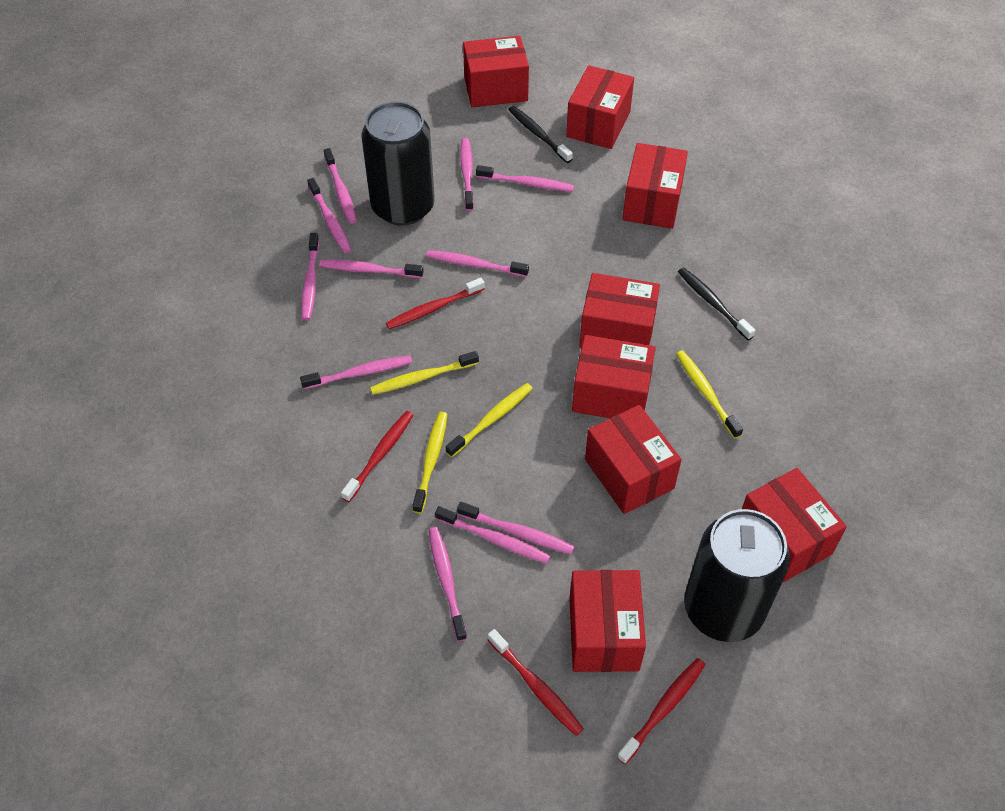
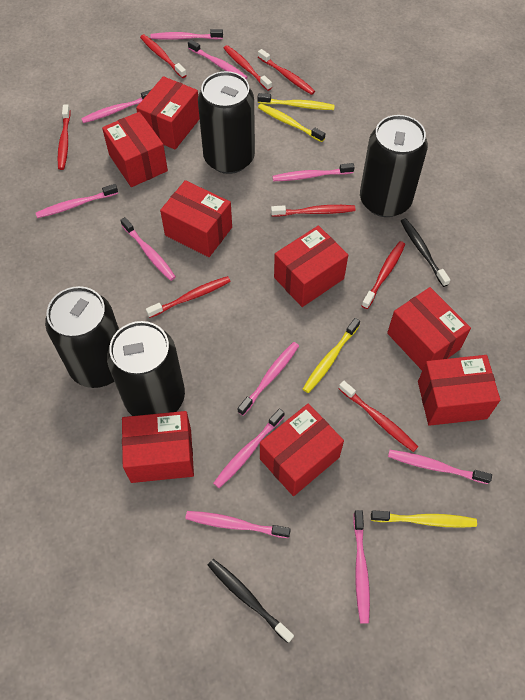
black can: [362,101,435,226] [684,509,790,642] = 2 -> [45,286,119,388] [107,321,185,416] [198,71,255,174] [360,115,428,217] = 4
red toothbrush: [341,411,413,502] [386,278,485,329] [488,629,584,736] [617,658,705,764] = 4 -> [58,104,71,170] [140,34,187,78] [146,276,231,318] [223,45,272,91] [258,49,315,95] [271,205,355,217] [339,381,418,452] [362,241,405,309] = 8

